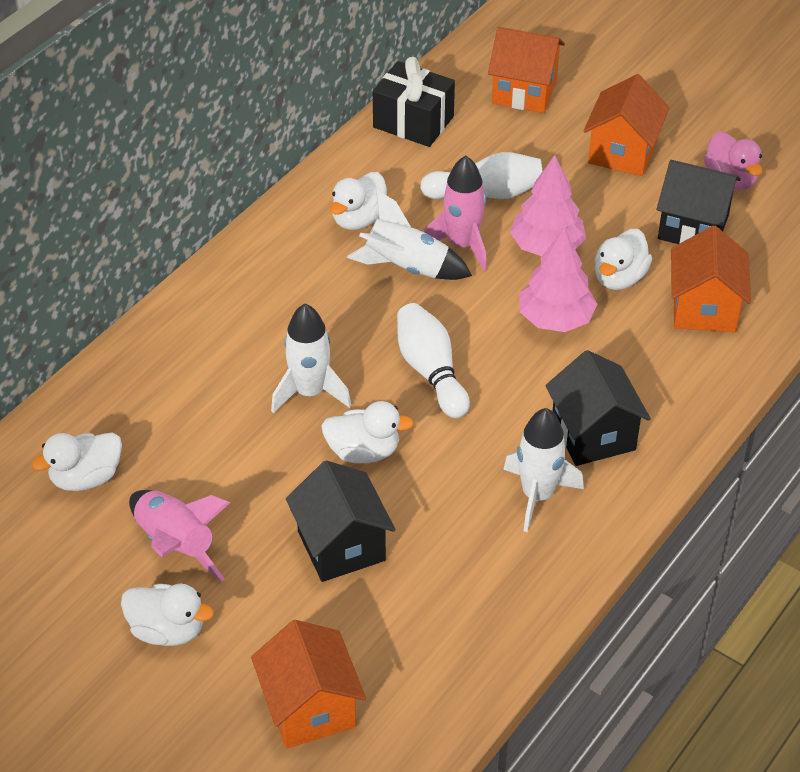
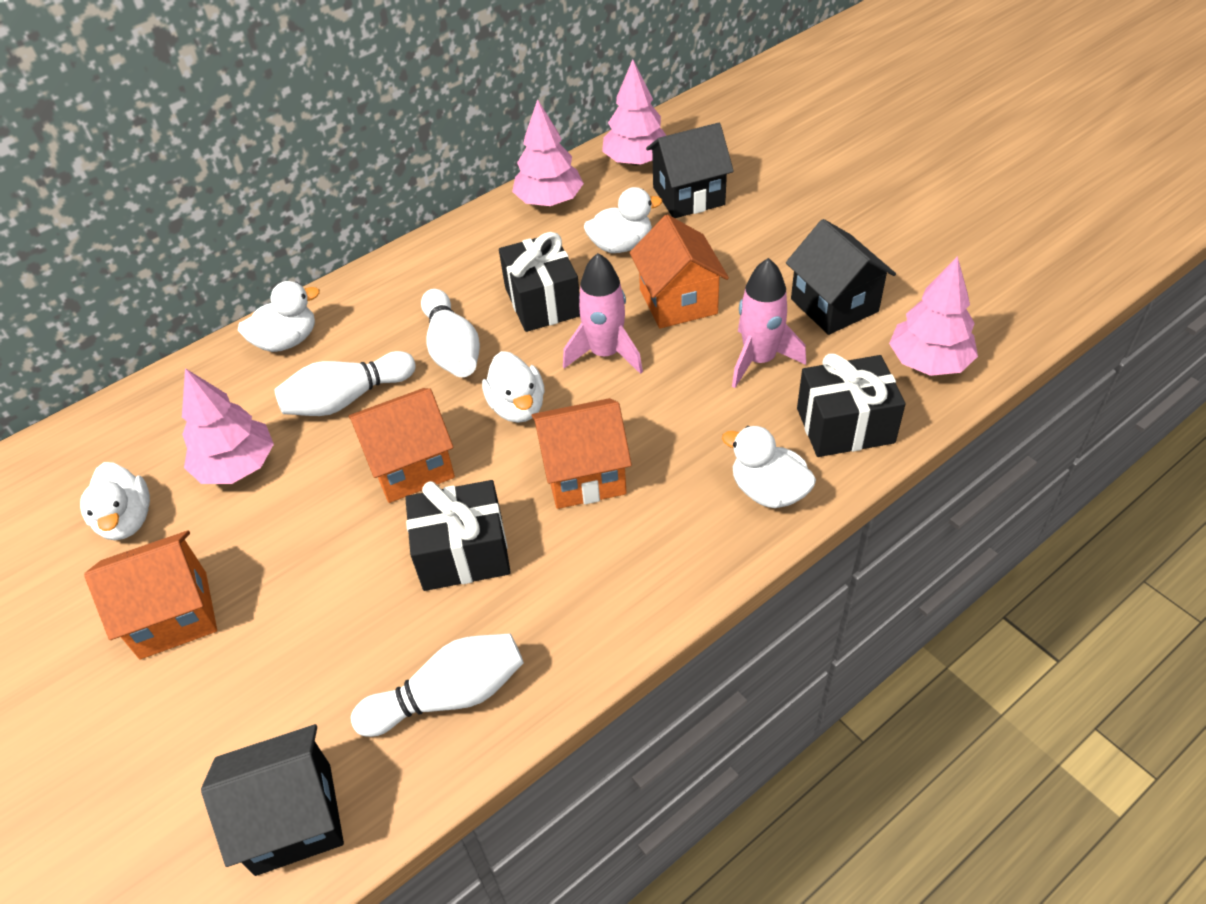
black gift: [373,57,455,147] = 1 -> [405,480,511,591] [499,232,580,332] [797,353,905,457] = 3
pink duck: [704,131,763,190] = 1 -> none = 0
pink tree: [510,155,586,256] [519,227,597,332] = 2 -> [182,368,274,484] [512,99,584,206] [602,59,666,166] [889,256,978,376] = 4
white bowling pin: [397,303,470,418] [420,152,543,199] = 2 -> [274,351,416,416] [351,633,524,737] [421,289,480,377] = 3
white rocket: [271,304,351,413] [347,190,472,280] [504,408,584,532] = 3 -> none = 0

